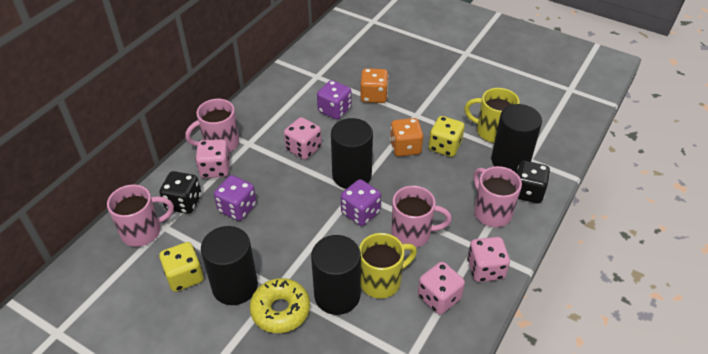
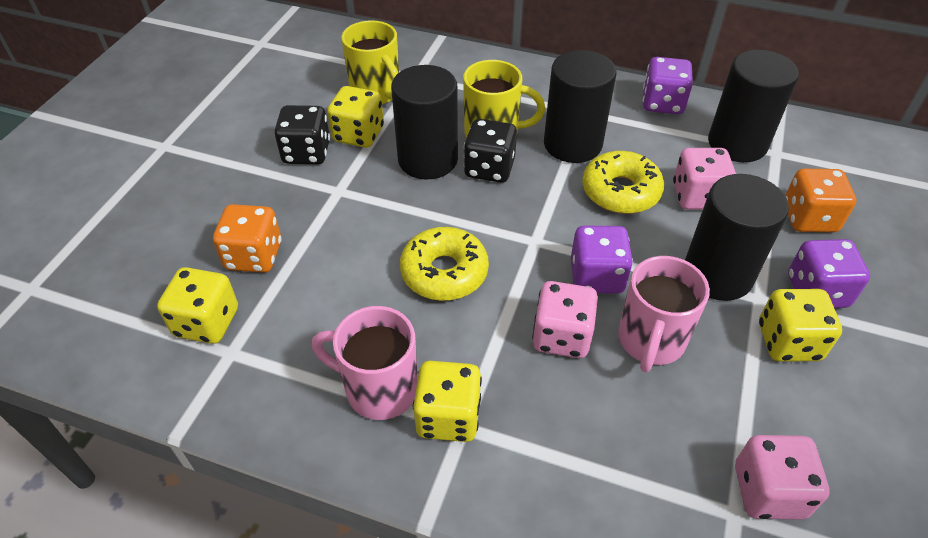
pink dice: [195,139,230,178] [284,117,322,160] [418,262,465,314] [467,237,510,282] = 4 -> [532,281,598,358] [673,148,736,210] [735,435,830,520] = 3
pink mug: [107,184,174,247] [185,99,239,152] [391,186,452,247] [473,166,522,227] = 4 -> [312,306,418,420] [618,256,710,372] = 2
yellow dice: [159,242,204,292] [429,116,465,157] = 2 -> [157,267,238,344] [327,86,384,148] [413,361,482,442] [759,289,842,361] = 4
yellow donut: [250,278,310,333] = 1 -> [400,227,489,301] [582,151,664,214] = 2

